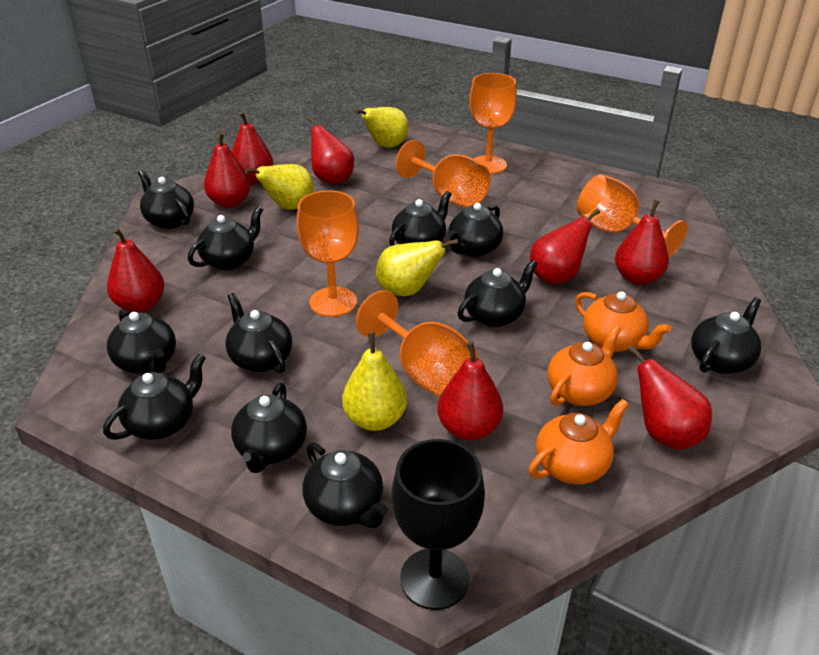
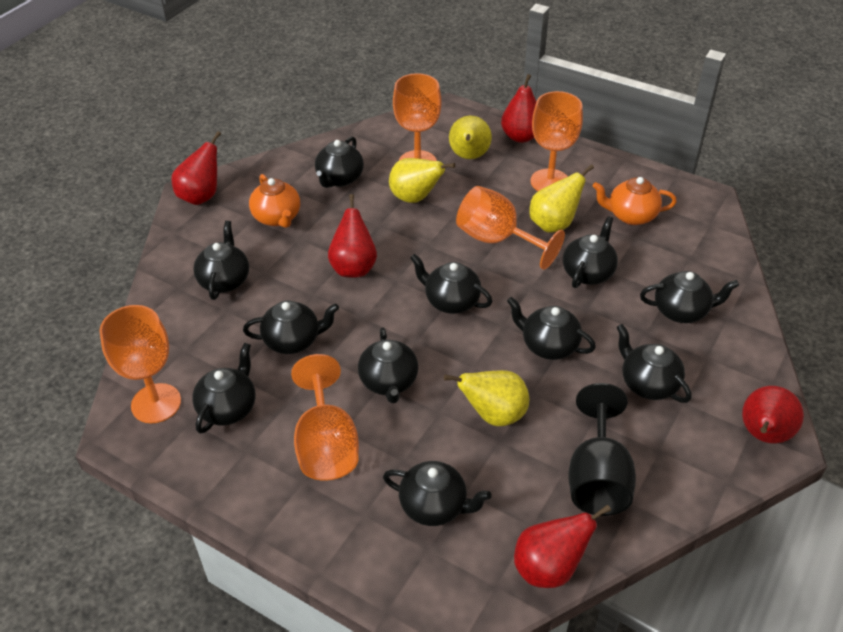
orange teapot: [529,399,629,484] [548,325,621,406] [575,291,671,352] = 3 -> [249,174,300,228] [593,177,677,225] = 2
red pear: [107,228,164,313] [204,132,250,208] [232,111,273,185] [307,116,354,185] [437,341,503,441] [530,209,600,284] [615,200,669,285] [627,345,712,450] = 8 -> [171,131,221,205] [328,194,377,278] [501,74,536,143] [514,504,611,588] [742,386,804,444] = 5

